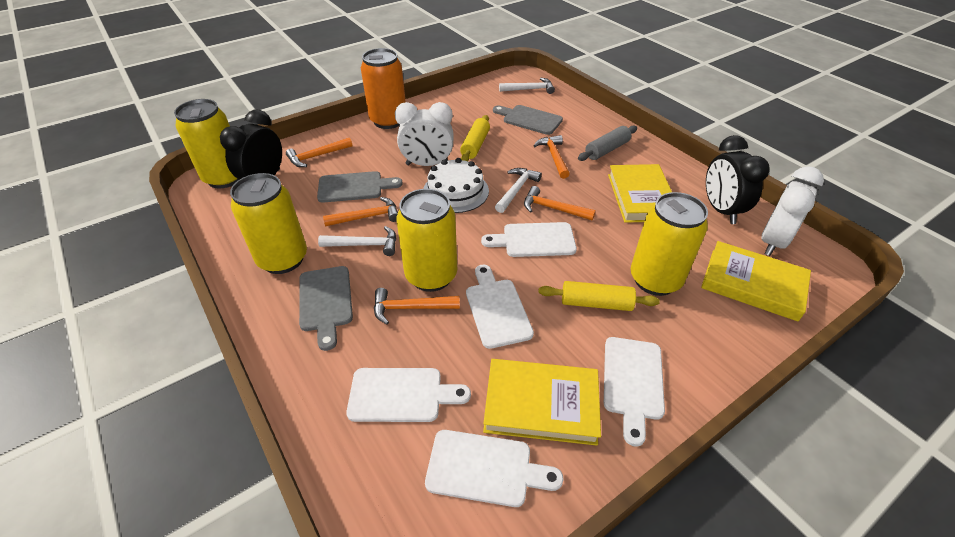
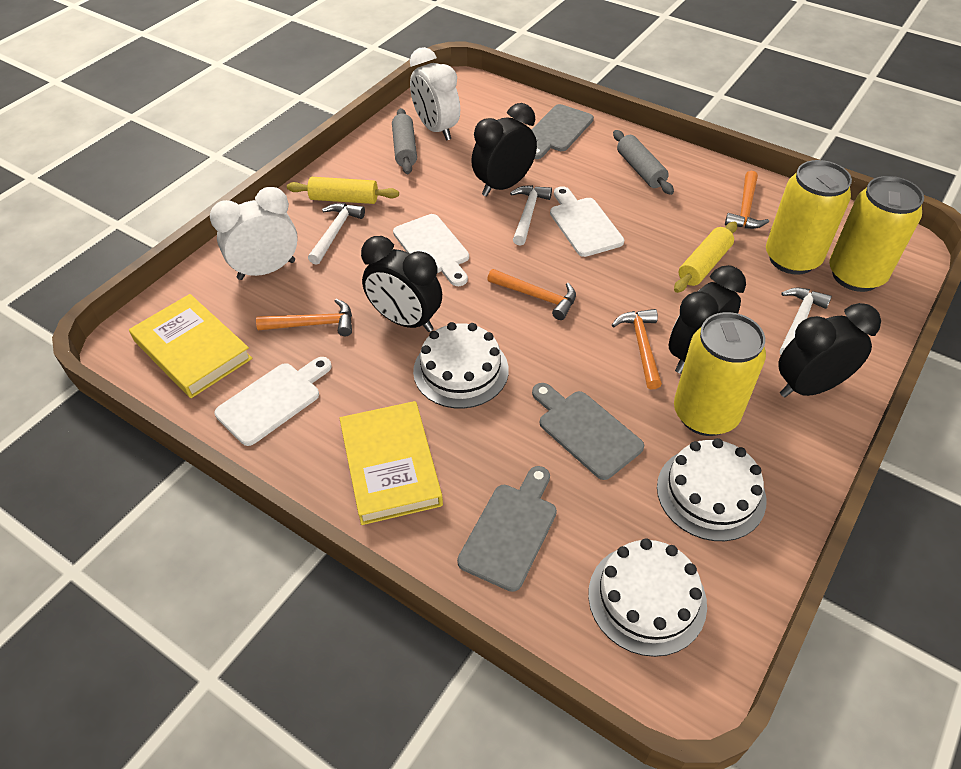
black clock: [220,110,282,180] [706,135,770,224] = 2 -> [361,236,442,332] [471,103,537,197] [669,265,746,374] [778,303,881,397] = 4
grey rolling pin: [578,126,637,161] = 1 -> [392,108,417,174] [613,130,674,195] = 2
orange can: [361,48,406,129] = 1 -> none = 0
orange hammer: [286,138,352,167] [323,197,398,226] [374,288,460,324] [524,186,596,221] [533,135,570,179] = 5 -> [256,299,352,336] [487,269,576,320] [612,309,662,389] [725,171,769,229] = 4
white cake: [423,158,489,213] = 1 -> [413,322,509,409] [588,539,707,657] [657,438,766,541] = 3
white cutting board: [346,368,471,422] [425,430,563,507] [466,265,534,349] [481,222,577,257] [604,337,665,446] = 5 -> [214,357,332,446] [393,214,469,286] [550,186,624,257] = 3
yellow book: [483,359,601,446] [608,164,672,223] [701,241,811,322] = 3 -> [129,294,252,398] [339,401,443,525] = 2
yellow can: [174,99,239,188] [230,173,307,274] [397,189,457,292] [631,192,708,296] = 4 -> [674,312,766,436] [766,160,852,275] [829,176,924,292] = 3

